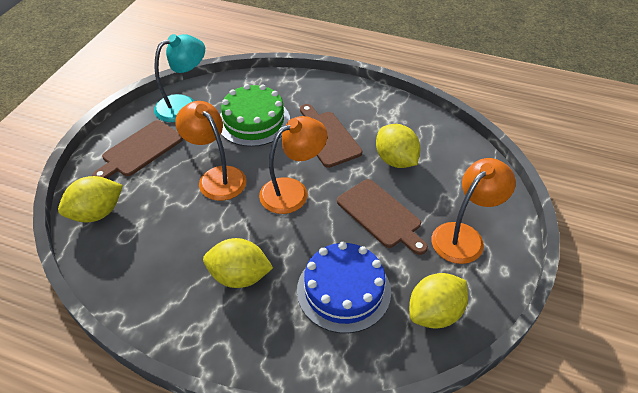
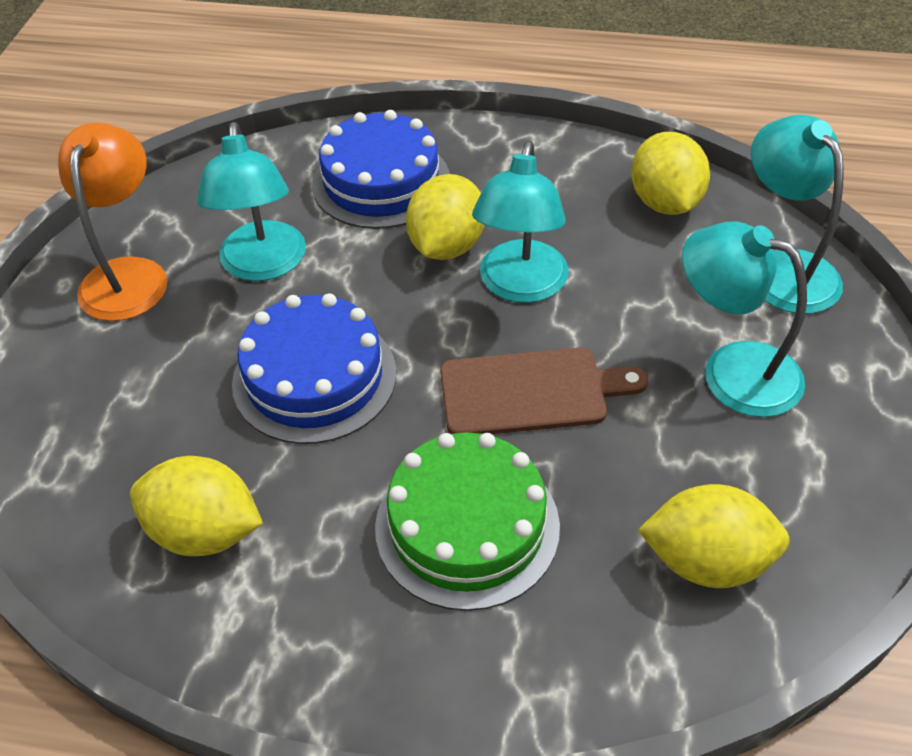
blue cake: [297,242,391,333] = 1 -> [232,293,396,444] [312,110,450,229] = 2
brown cutting board: [92,120,183,179] [300,104,363,168] [337,179,428,255] = 3 -> [440,348,648,434] = 1
orange lamp: [175,101,246,201] [259,116,327,214] [432,158,516,264] = 3 -> [58,123,168,321] = 1
turquoise lamp: [154,34,205,122] = 1 -> [197,122,306,281] [472,141,569,303] [682,222,807,417] [751,115,844,314] = 4

